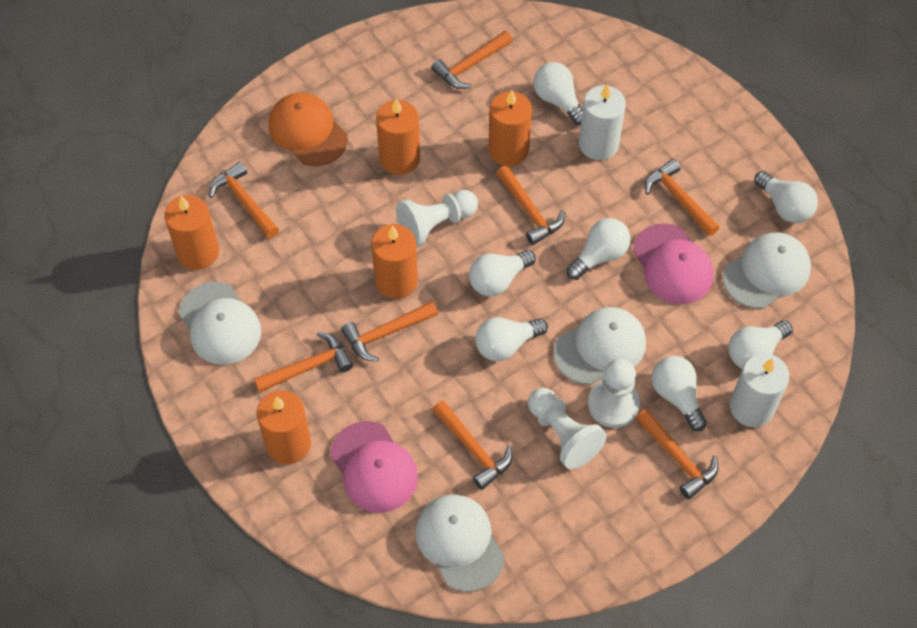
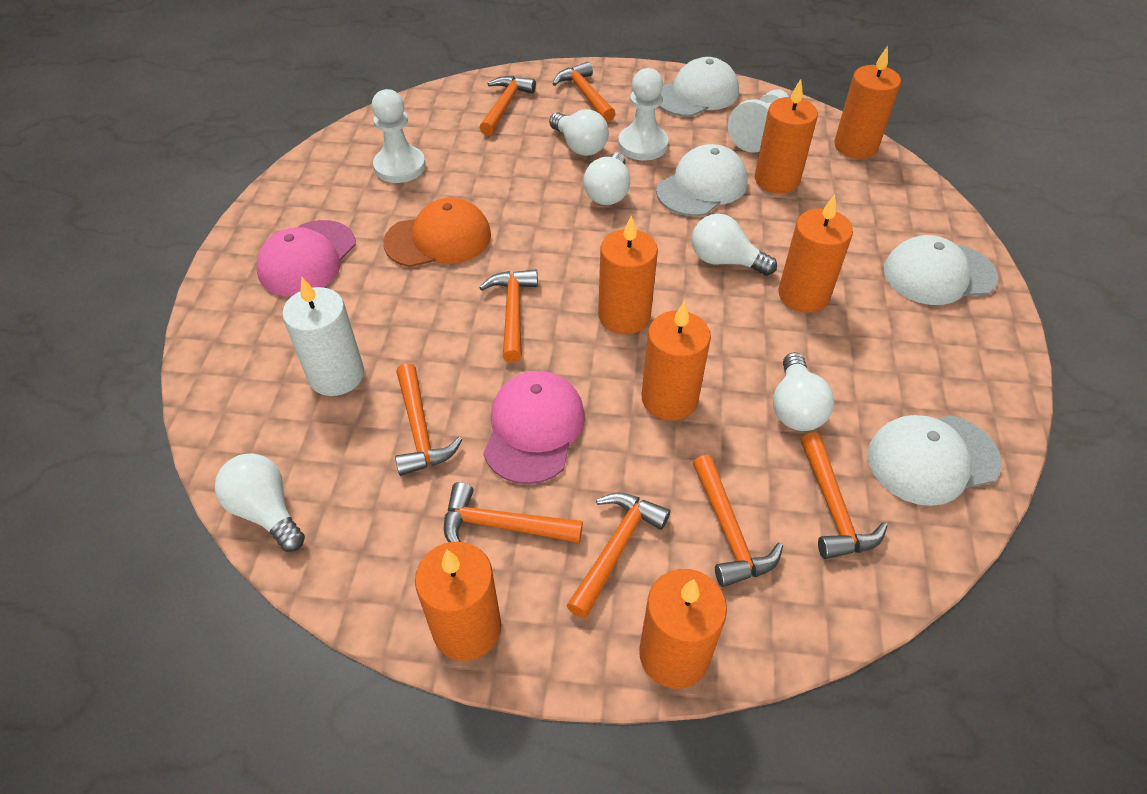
orange candle: [164,195,219,270] [257,390,311,464] [371,224,418,299] [376,99,420,175] [488,90,532,166] = 5 -> [415,542,501,661] [598,215,658,334] [639,569,727,689] [642,301,711,421] [755,79,818,193] [778,194,853,313] [834,46,901,159] = 7
white candle: [579,83,626,160] [730,353,789,427] = 2 -> [282,277,364,396] = 1
white light bulb: [469,250,536,296] [475,317,548,361] [533,62,583,125] [566,218,631,280] [651,356,707,431] [728,320,793,369] [754,171,818,223] = 7 -> [215,454,305,552] [549,109,609,156] [583,152,630,205] [692,214,777,276] [773,352,834,431] = 5

